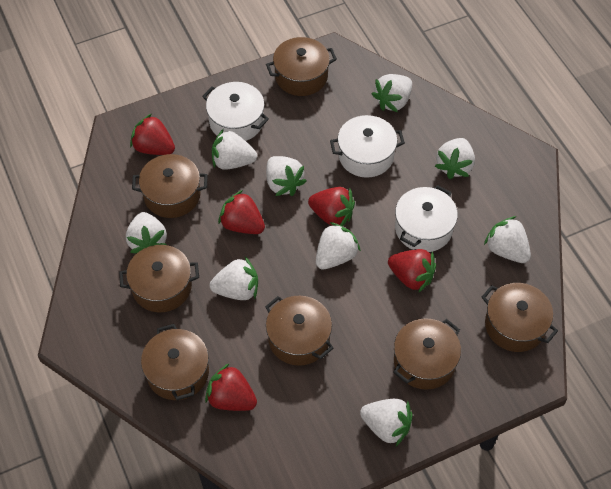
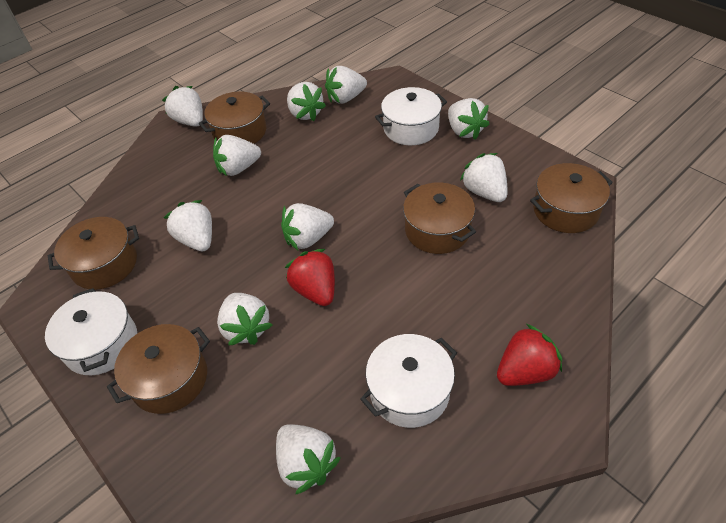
brown pot: [119,245,199,312] [132,154,208,218] [141,324,209,400] [265,296,333,366] [266,37,337,96] [393,318,461,390] [482,283,558,352] = 7 -> [48,217,139,290] [107,324,210,414] [199,92,270,144] [403,182,476,254] [530,163,613,233] = 5
red strawberry: [130,114,175,155] [205,363,257,411] [218,190,265,234] [308,187,355,226] [388,249,436,292] = 5 -> [285,249,335,306] [497,324,562,386] = 2
white strawberry: [126,212,167,253] [210,257,258,300] [212,129,257,170] [266,156,307,196] [316,222,361,269] [360,399,413,446] [372,74,412,112] [435,138,475,179] [484,216,531,263] = 9 -> [162,86,203,127] [164,200,212,251] [213,135,261,176] [217,293,272,346] [276,424,340,495] [281,203,334,250] [287,82,326,121] [325,66,367,104] [448,98,489,140] [460,153,508,202] = 10

